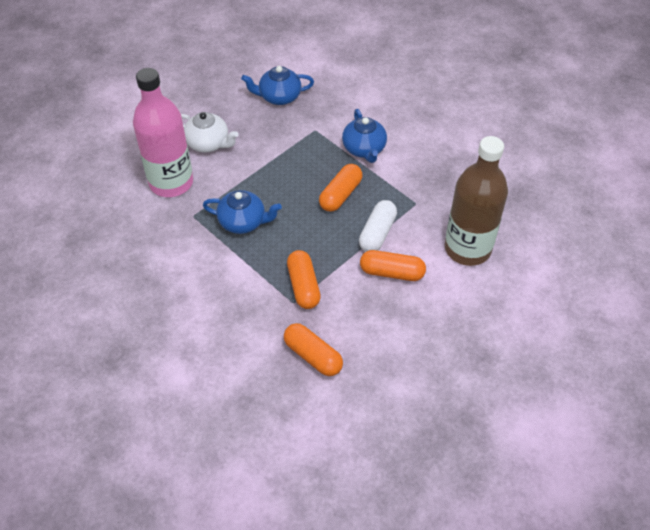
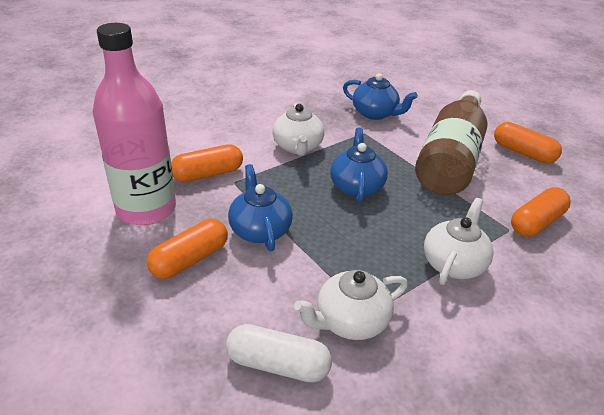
white teapot: [181,112,238,152] = 1 -> [272,103,324,156] [294,270,408,340] [424,198,494,285] = 3

